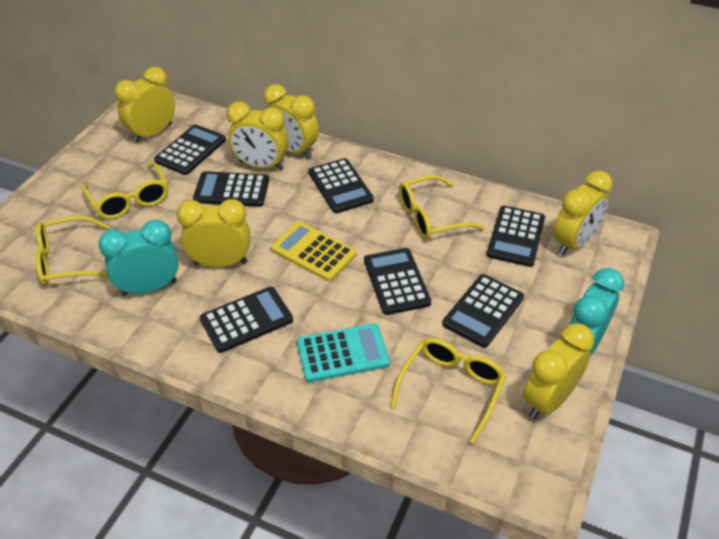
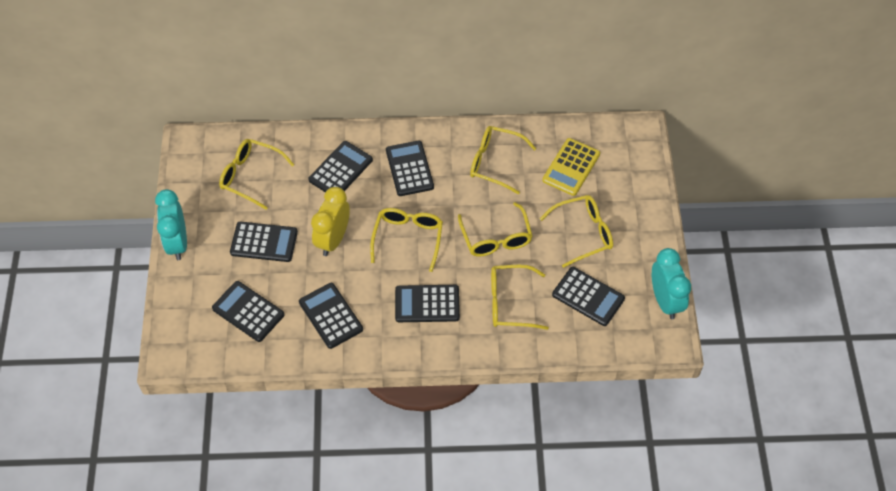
turquoise calculator: [297,323,390,382] = 1 -> none = 0
yellow clock: [114,66,175,143] [177,199,250,267] [227,102,289,170] [263,84,319,159] [523,323,594,419] [553,170,613,256] = 6 -> [311,187,350,256] = 1
yellow glasses: [35,216,109,286] [82,162,168,219] [391,338,506,444] [399,175,484,239] = 4 -> [219,139,294,210] [370,208,443,272] [458,202,532,257] [470,126,537,195] [491,265,549,330] [540,195,613,268] = 6

